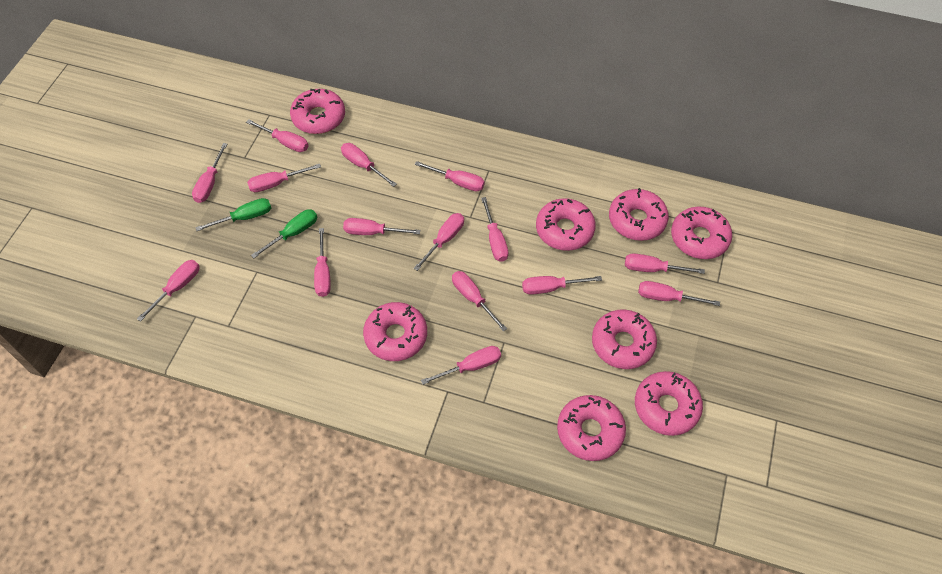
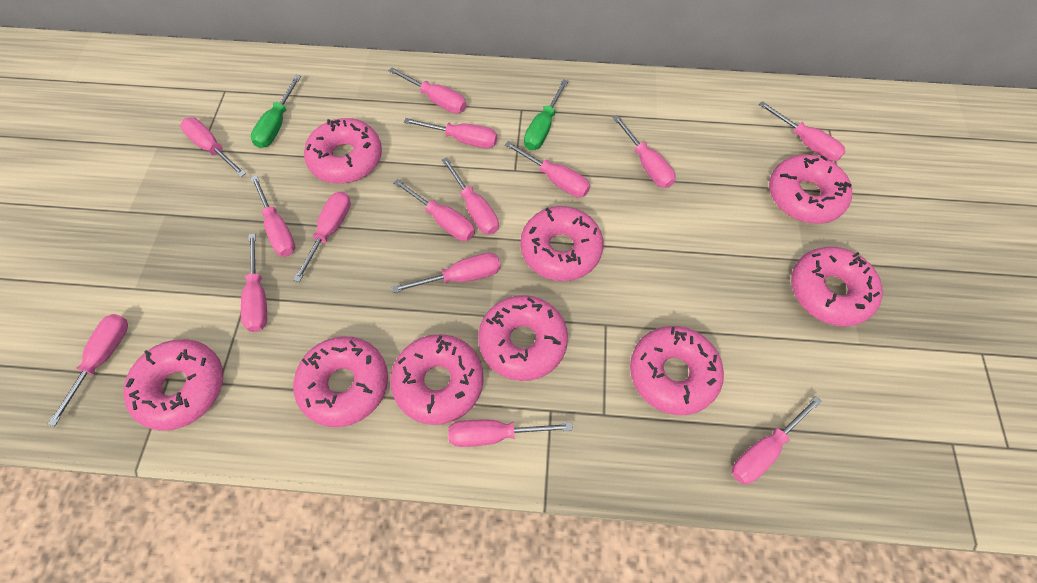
pink donut: [290,89,345,134] [363,302,427,361] [536,198,596,251] [557,395,626,461] [592,310,657,369] [609,188,669,241] [635,371,703,436] [671,206,732,259] = 8 -> [123,339,223,431] [293,336,388,427] [304,118,382,184] [391,334,484,425] [478,295,568,381] [521,206,603,281] [630,326,724,415] [769,154,852,224] [791,247,883,326] = 9

